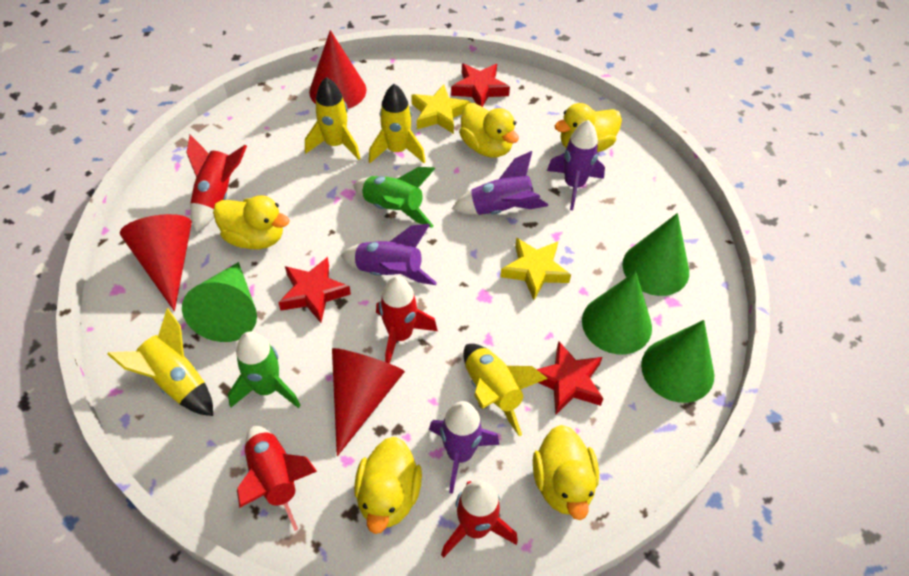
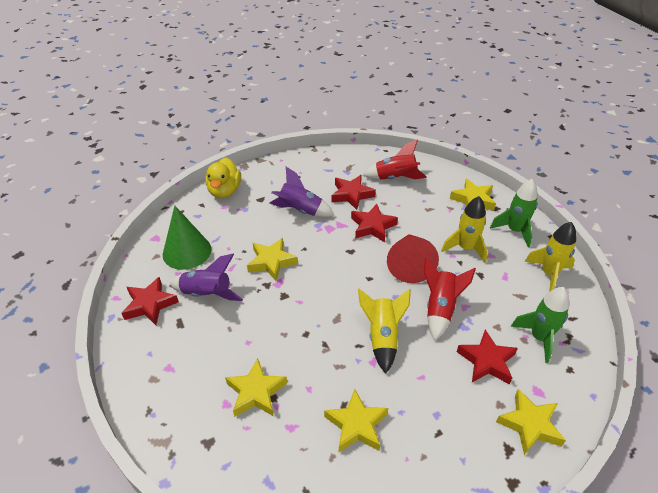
green cone: [182,262,257,342] [582,271,652,354] [622,213,689,296] [641,320,714,403] = 4 -> [163,206,211,270] = 1
purple rocket: [340,224,437,285] [429,401,499,494] [452,151,548,215] [547,120,605,210] = 4 -> [170,254,243,301] [270,167,334,217] = 2
red cone: [120,214,192,311] [309,30,367,109] [332,348,405,456] = 3 -> [387,234,439,283] = 1
red rocket: [186,135,247,233] [237,426,317,531] [376,276,438,364] [441,480,518,558] = 4 -> [363,139,427,180] [424,258,476,341] = 2
red star: [278,257,351,323] [451,64,510,107] [537,341,604,414] = 3 -> [122,277,179,325] [332,175,376,210] [351,204,398,242] [457,329,518,385] = 4
yellow duck: [213,195,289,249] [354,437,422,534] [459,103,519,158] [533,425,599,520] [555,103,622,152] = 5 -> [205,158,241,198] = 1
yellow rocket: [107,308,213,416] [305,77,360,160] [369,84,426,163] [463,344,548,436] = 4 -> [358,289,411,374] [441,196,488,263] [525,222,576,292] = 3
yellow star: [411,84,470,134] [500,238,571,300] = 2 -> [225,358,287,417] [247,238,298,281] [324,389,388,452] [450,179,496,211] [496,389,566,455] = 5

